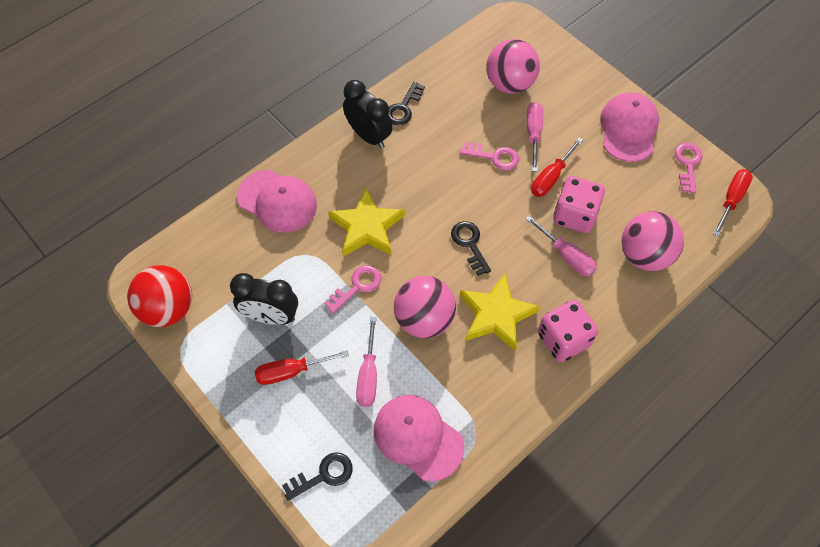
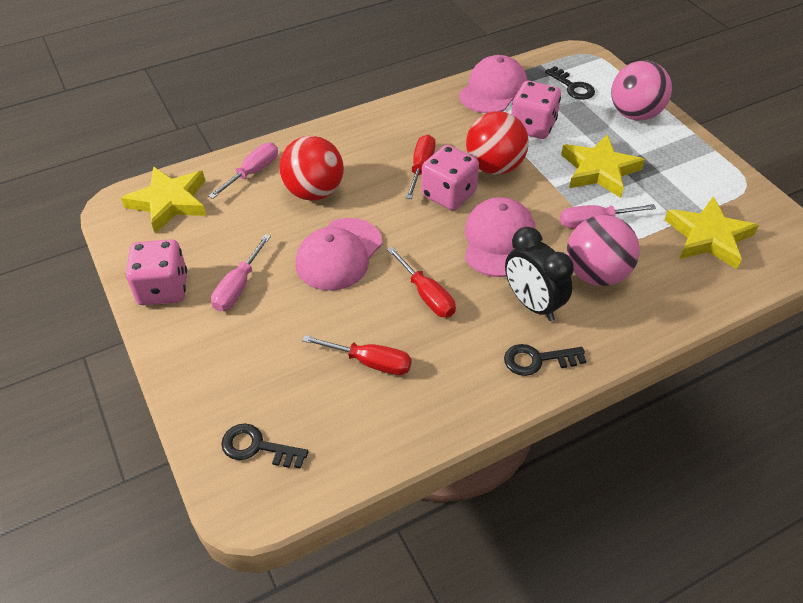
black clock: [230,273,298,325] [343,80,392,149] = 2 -> [505,227,574,321] = 1
pink ball: [394,276,456,338] [486,39,540,94] [621,211,684,271] = 3 -> [567,215,640,286] [611,60,672,121] = 2
pink dice: [538,300,598,362] [554,176,605,233] = 2 -> [126,239,187,305] [421,145,479,210] [511,81,561,139] = 3
pink key: [324,265,381,314] [460,142,519,170] [675,143,703,193] = 3 -> none = 0
red ball: [127,265,192,327] = 1 -> [279,136,344,201] [466,111,529,175] = 2
yellow star: [328,188,405,257] [460,274,540,351] = 2 -> [121,166,206,233] [561,134,645,198] [665,197,759,269] = 3

